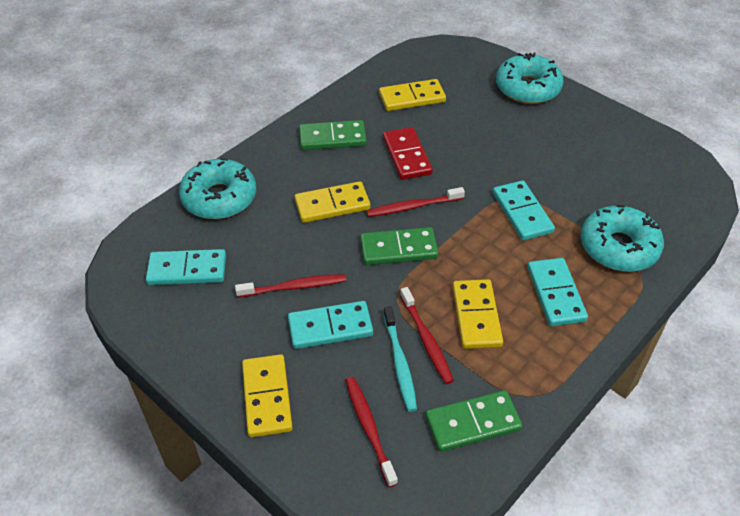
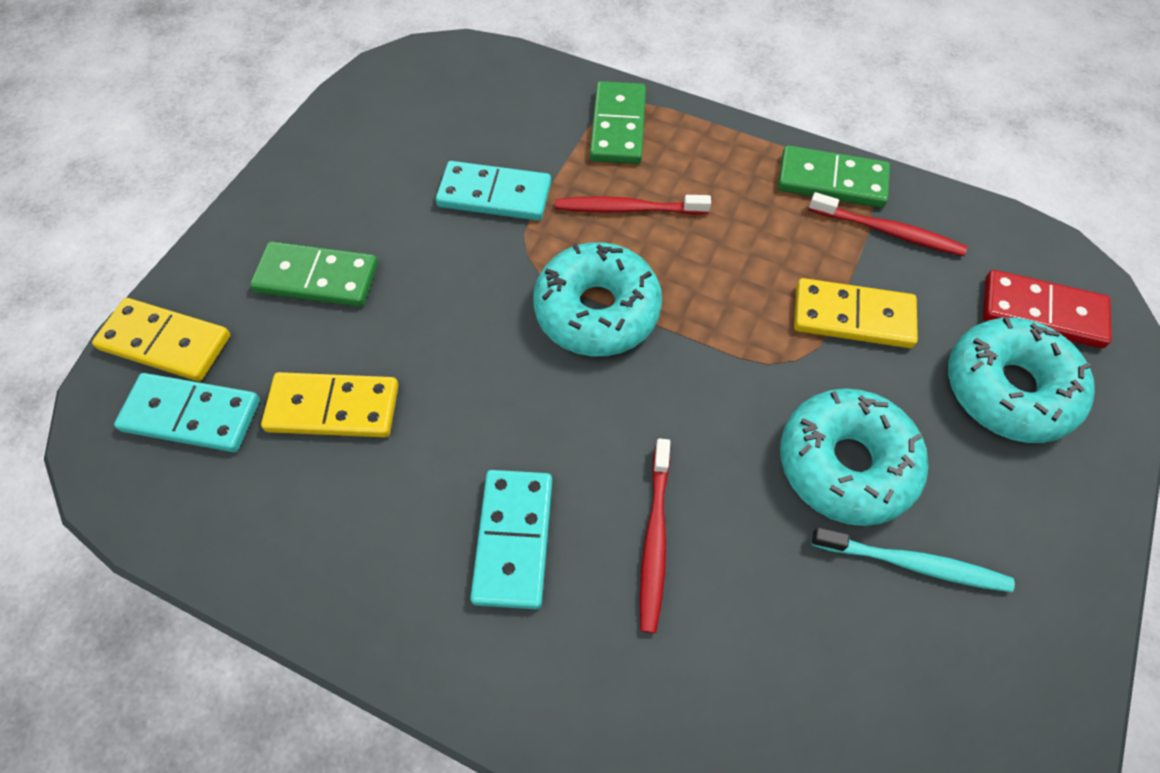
red toothbrush: [235,274,346,297] [345,377,398,487] [366,187,465,217] [400,287,454,384] = 4 -> [555,195,711,214] [640,438,670,633] [809,192,967,256] = 3
turquoise domino: [146,249,226,285] [288,301,373,349] [493,180,555,241] [527,258,588,326] = 4 -> [114,373,260,452] [436,161,551,221] [470,470,552,609] = 3
yellow domino: [242,354,293,437] [294,181,371,223] [379,79,446,111] [452,279,503,349] = 4 -> [92,298,230,381] [261,372,399,438] [794,278,918,348] = 3

